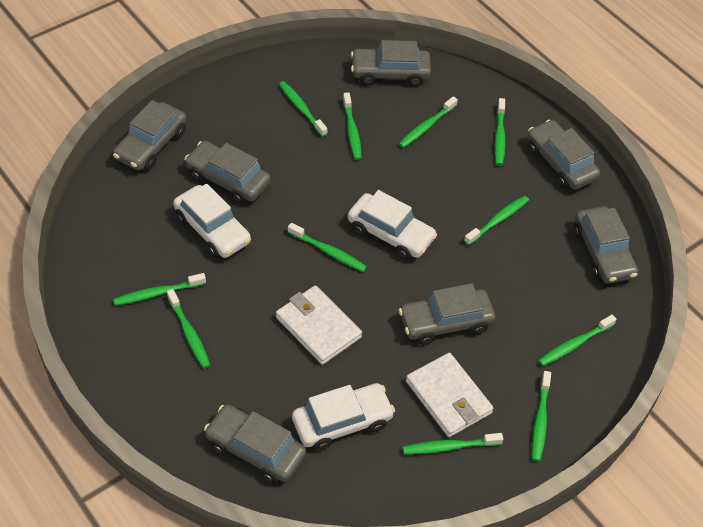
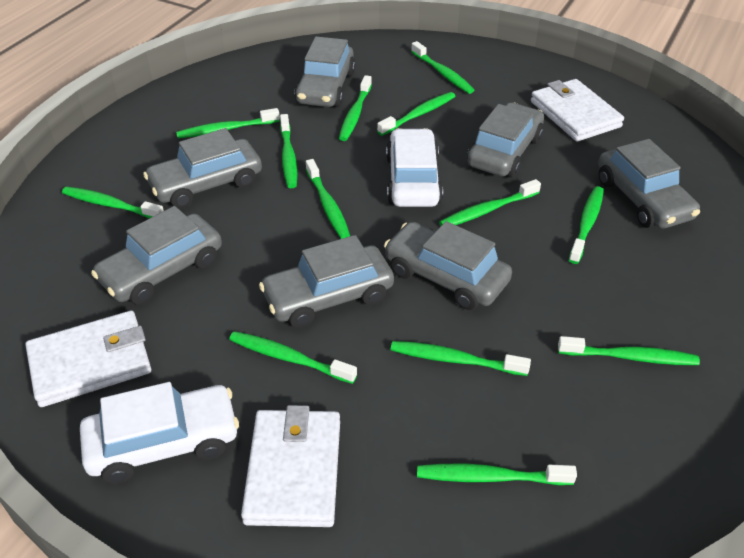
green toothbrush: [113,273,206,306] [167,289,211,369] [279,81,328,137] [288,223,367,272] [343,92,362,160] [399,96,458,148] [403,433,503,454] [464,196,529,245] [495,98,506,166] [532,371,551,462] [538,315,616,366] = 11 -> [62,187,164,219] [176,108,280,138] [229,331,357,384] [280,114,297,188] [306,159,350,239] [339,75,372,141] [377,92,455,136] [390,341,531,376] [411,41,474,94] [417,464,577,485] [439,179,541,226] [558,336,700,365] [569,186,604,264] = 13
white car: [173,184,251,258] [292,383,395,451] [348,190,437,260] = 3 -> [80,382,239,484] [386,128,443,207] = 2
white wallet: [276,285,362,365] [406,353,493,437] = 2 -> [25,310,151,407] [241,405,340,527] [531,79,624,141] = 3

